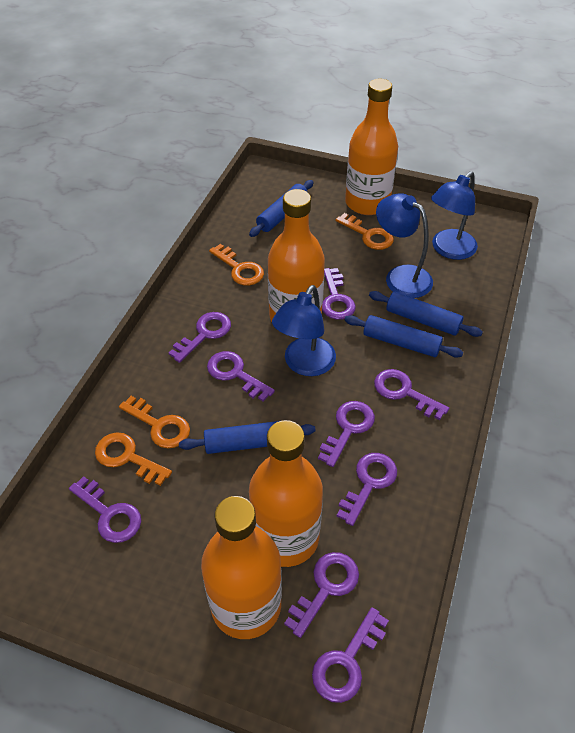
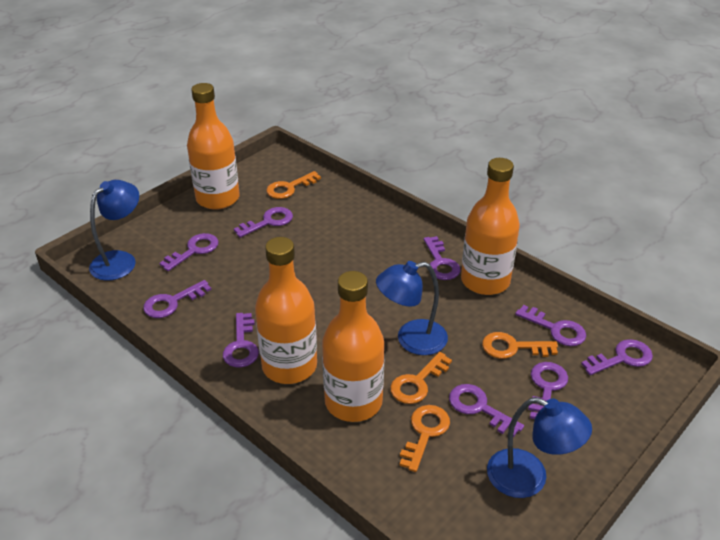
blue rolling pin: [179,421,316,454] [249,180,314,237] [345,315,463,358] [369,291,483,337] = 4 -> none = 0

